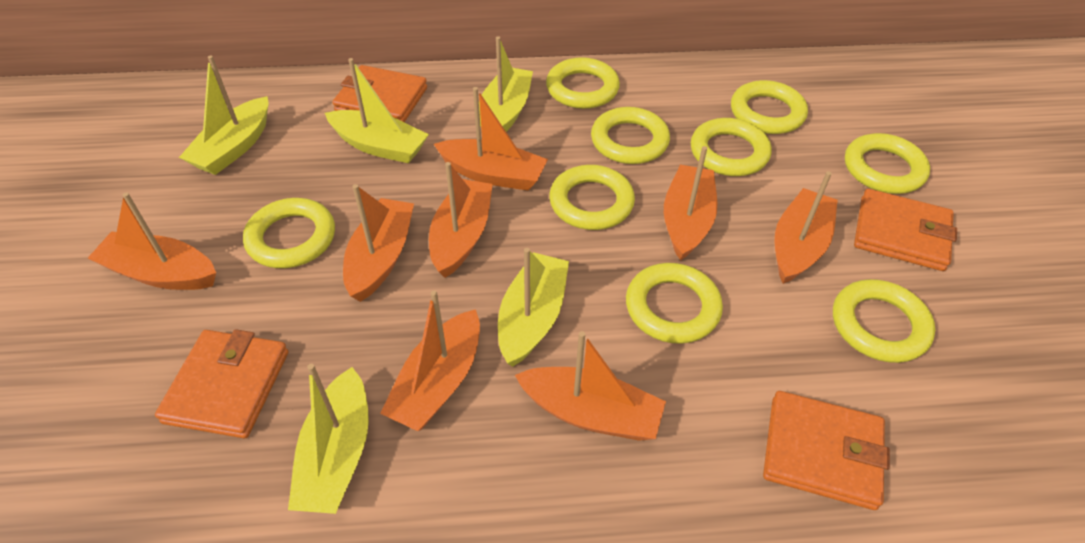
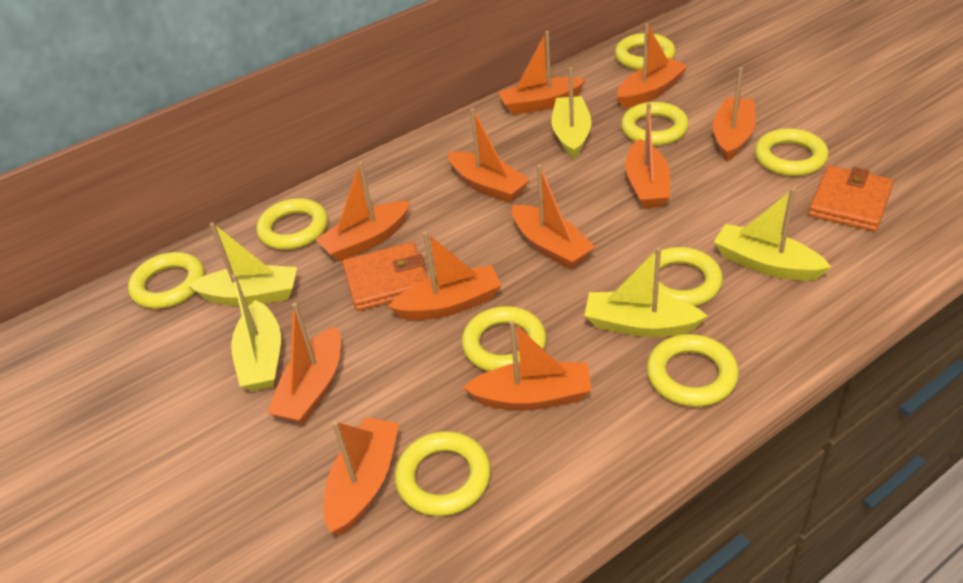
orange boat: [88,192,216,290] [343,184,414,302] [380,290,480,431] [429,162,493,278] [434,87,548,191] [515,331,666,441] [664,146,717,261] [775,171,838,284] = 8 -> [267,303,341,424] [315,161,410,261] [324,417,400,535] [388,232,502,320] [448,108,530,203] [463,320,592,411] [498,31,586,115] [512,164,595,269] [617,24,688,108] [625,103,670,209] [713,67,756,162] = 11
orange wallet: [155,329,288,438] [333,65,427,122] [763,391,890,510] [854,189,957,271] = 4 -> [342,242,428,311] [808,166,893,231] = 2

